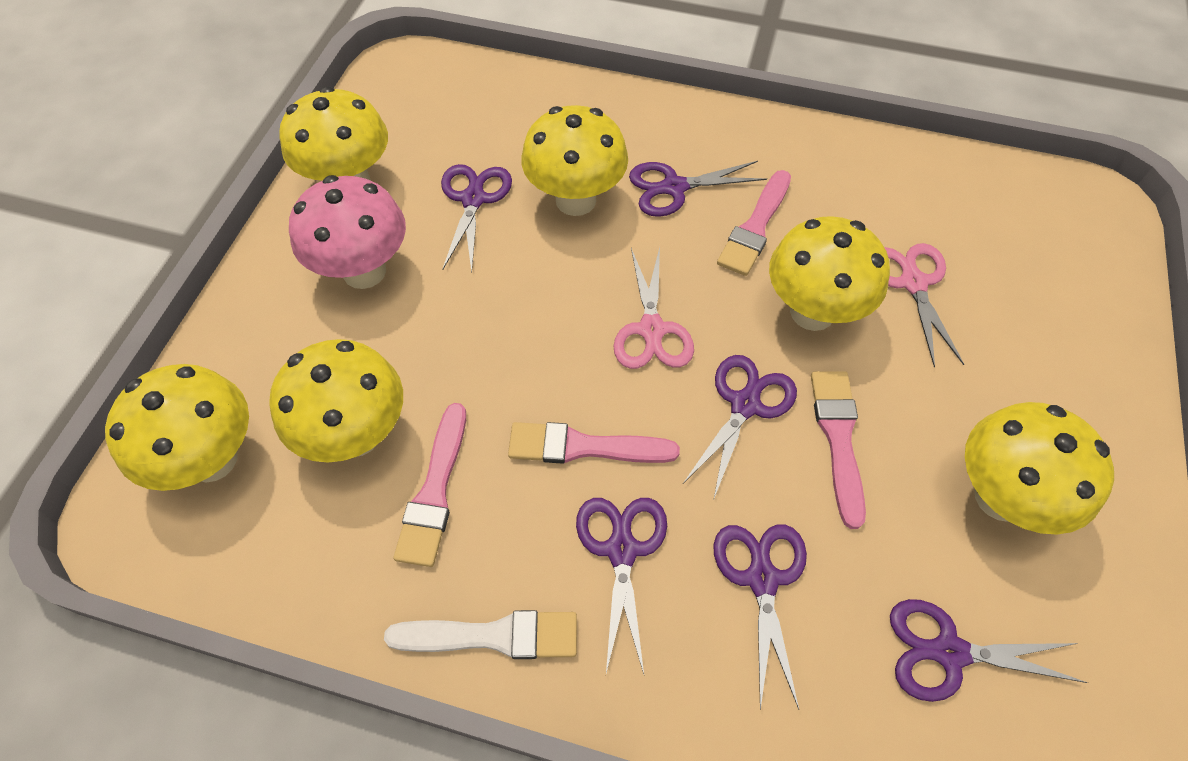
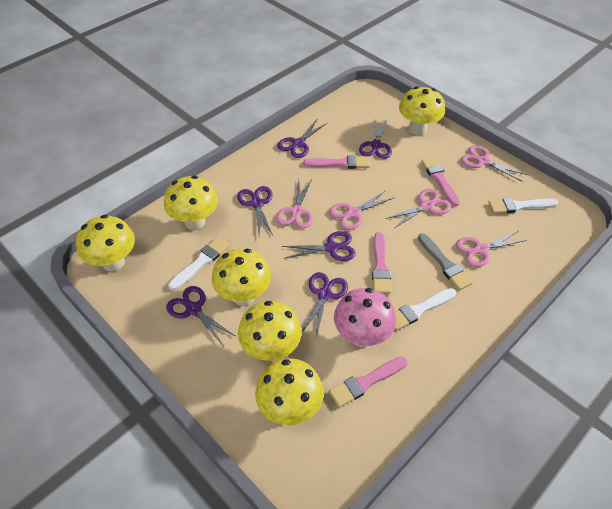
grey brush: none = 0 -> [418,233,473,290] = 1
pink scissors: [614,247,694,369] [884,243,964,368] = 2 -> [276,179,313,228] [329,190,395,230] [386,189,451,228] [456,231,527,267] [461,145,527,181] = 5
white brush: [384,610,577,659] = 1 -> [168,237,230,290] [395,288,456,331] [488,198,558,214] = 3

